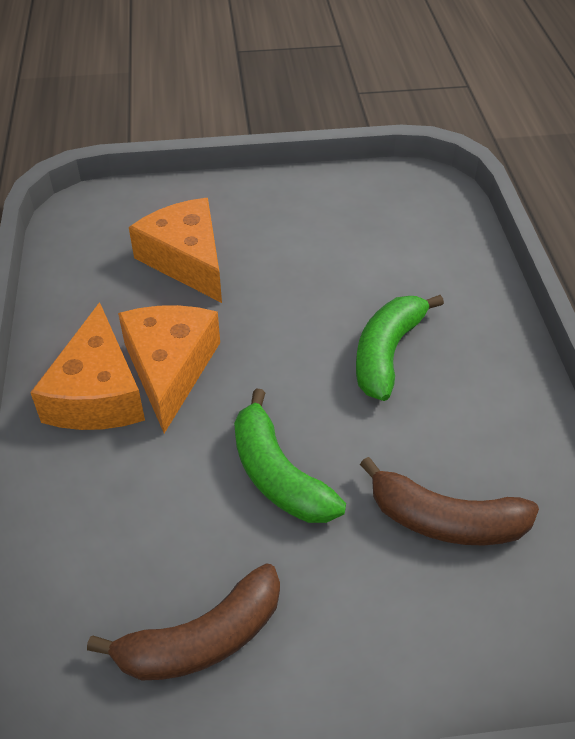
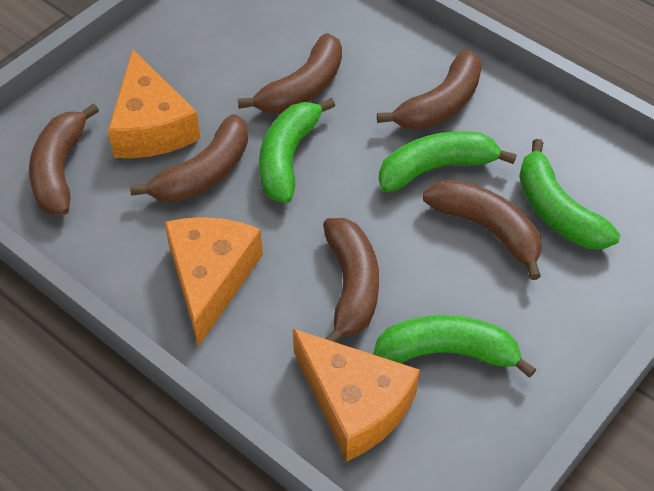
brown banana: [87,563,280,680] [360,457,539,545] = 2 -> [29,103,99,215] [130,114,248,203] [238,33,342,114] [323,218,379,343] [377,49,482,130] [423,180,542,280] = 6
green banana: [234,388,346,523] [356,295,444,401] = 2 -> [259,98,335,203] [373,315,536,378] [379,131,517,192] [519,139,620,249] = 4

